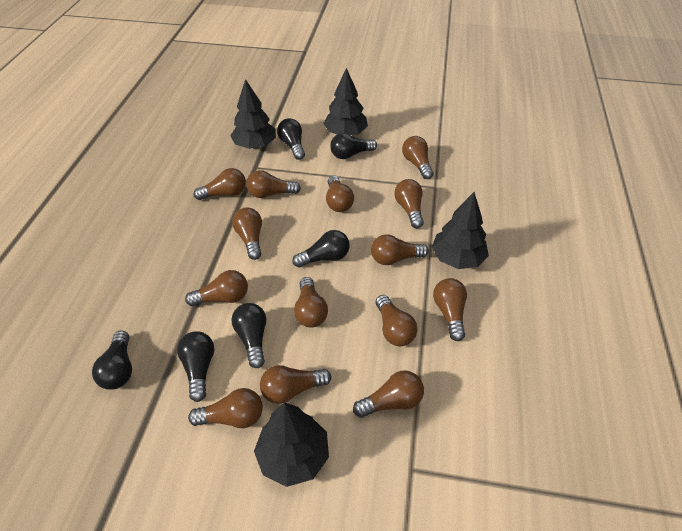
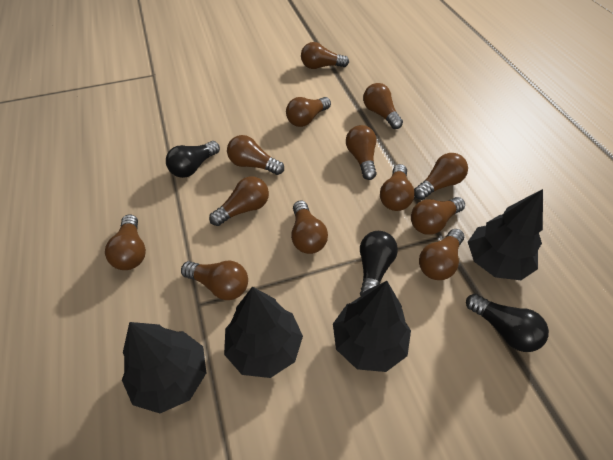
black light bulb: [92,331,132,390] [177,331,214,402] [232,303,266,368] [277,118,305,160] [292,230,350,267] [330,133,377,159] = 6 -> [166,141,220,178] [360,231,398,296] [466,294,549,352] = 3
brown light bulb: [185,270,248,306] [188,388,263,428] [194,168,246,200] [232,208,262,260] [247,170,301,198] [260,365,331,404] [294,277,328,328] [326,175,354,212] [353,370,424,418] [371,235,429,265] [376,295,418,346] [394,179,424,228] [402,136,434,179] [433,278,467,341] = 14 -> [105,215,146,270] [181,261,248,300] [209,177,269,226] [227,135,284,175] [286,97,331,127] [291,201,328,254] [301,42,349,69] [346,125,377,180] [363,83,403,129] [380,164,415,211] [411,197,465,235] [414,153,468,200] [419,229,464,280] = 13

